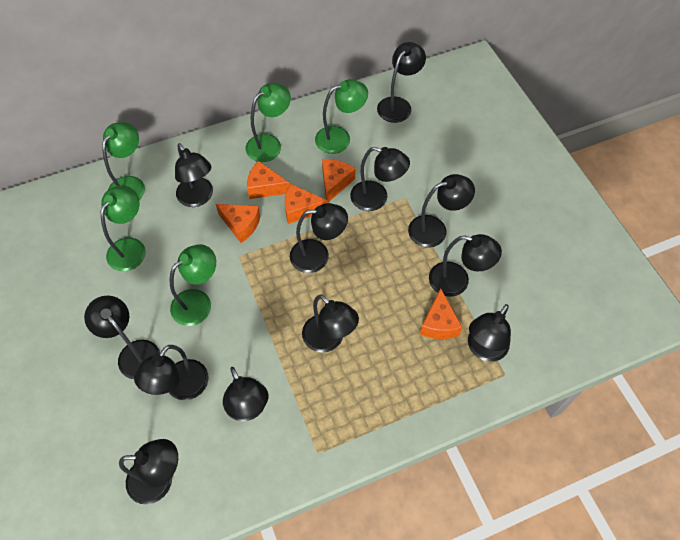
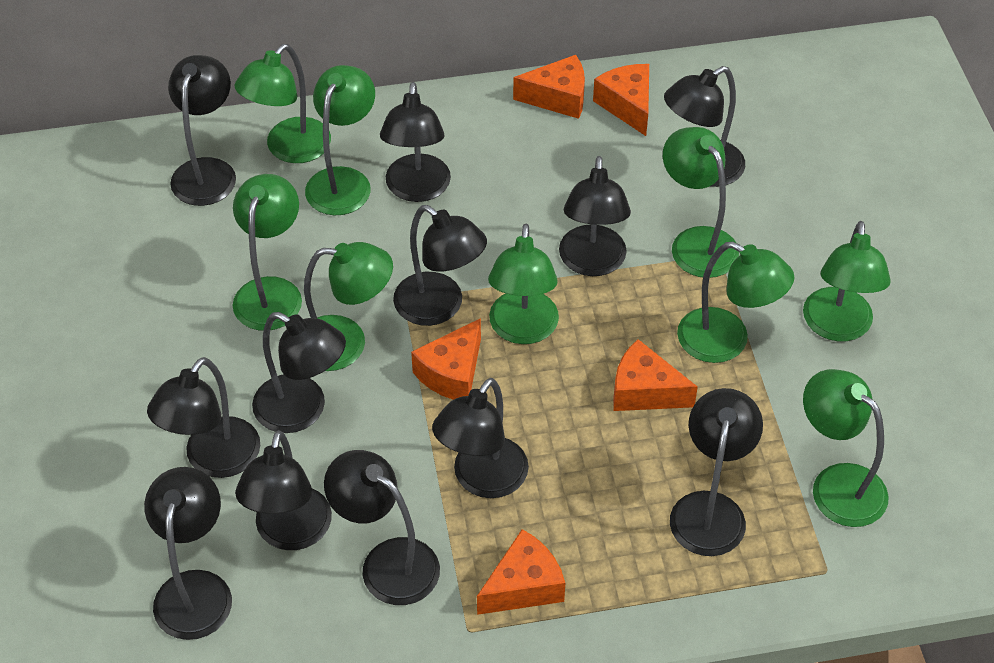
green lamp: [101,186,146,271] [102,122,145,200] [170,244,216,326] [246,83,291,162] [315,79,368,154] = 5 -> [233,174,302,331] [235,44,331,163] [304,242,393,371] [305,65,375,215] [488,224,559,344] [663,127,739,278] [677,242,795,363] [803,221,891,341] [803,369,889,527] = 9

